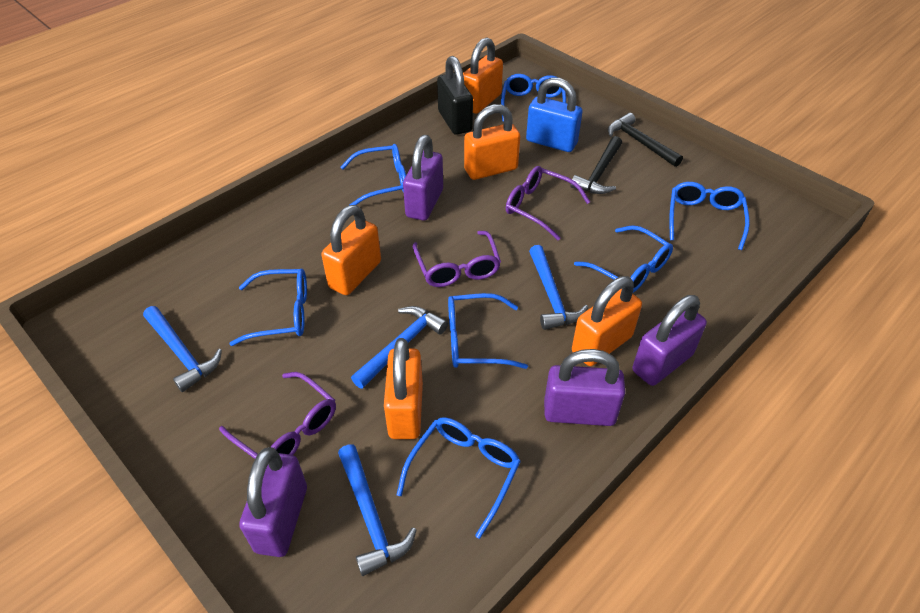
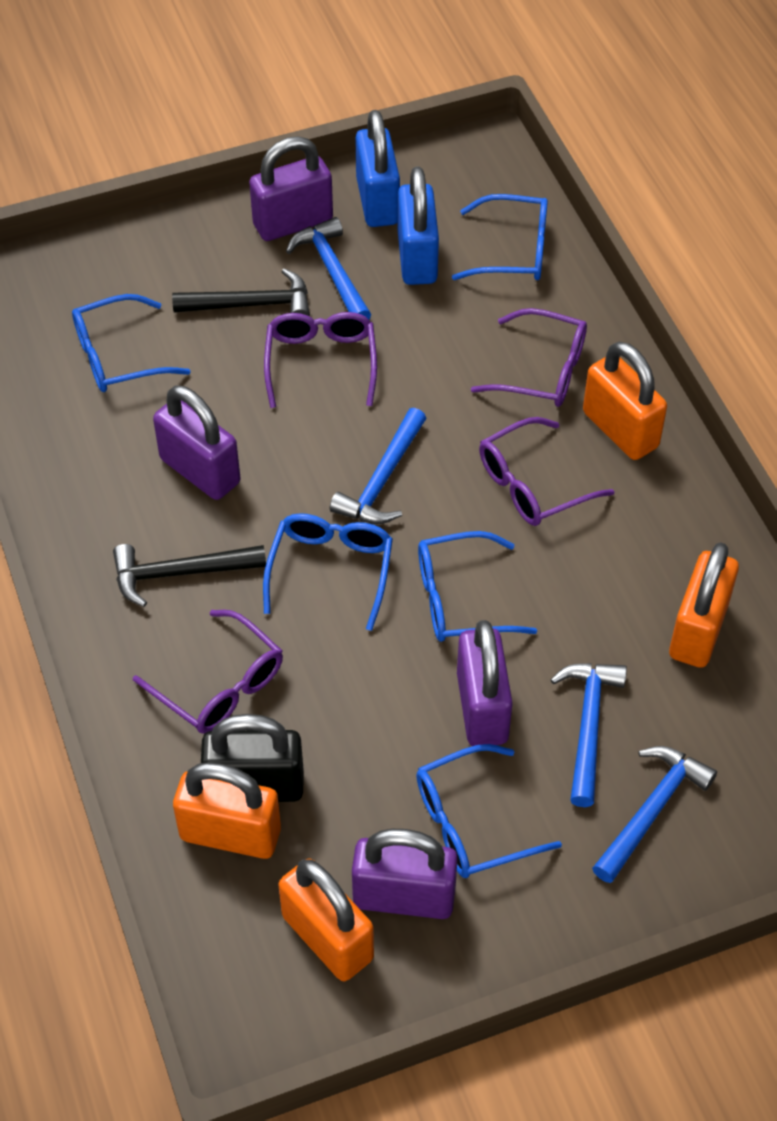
blue glasses: [229,269,307,346] [340,144,406,205] [397,417,521,539] [448,293,528,369] [501,74,566,122] [574,225,673,292] [669,182,750,250] = 7 -> [72,294,191,392] [263,513,393,631] [416,744,562,878] [418,531,537,642] [452,194,548,280] = 5
blue padlock: [526,77,583,152] = 1 -> [355,110,400,227] [398,167,439,285] = 2
orange padlock: [321,205,381,295] [384,338,423,439] [463,37,503,114] [464,104,520,180] [572,276,642,366] = 5 -> [173,762,281,859] [279,858,374,981] [583,342,667,460] [669,542,739,668] = 4
purple glasses: [219,372,336,459] [413,231,501,287] [506,166,590,240] = 3 -> [133,610,283,734] [264,312,377,408] [471,308,587,407] [479,417,615,526] = 4

